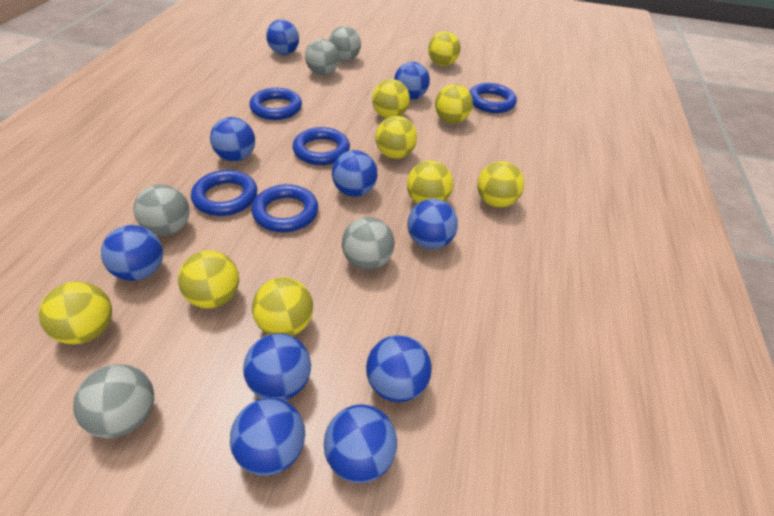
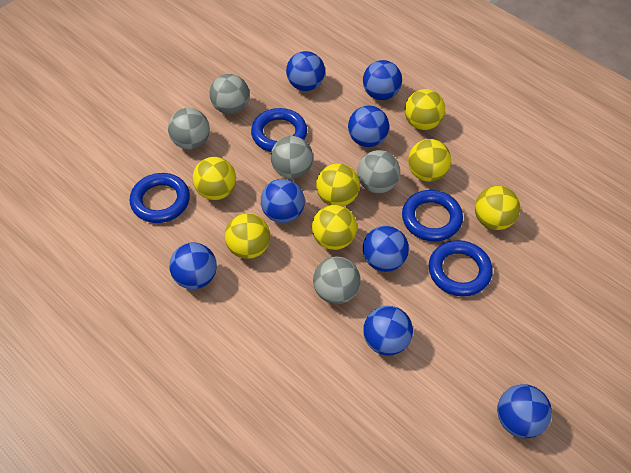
blue ball: [101,225,163,281] [210,117,255,162] [230,398,305,476] [243,333,311,400] [266,20,299,55] [324,404,397,483] [332,150,378,197] [366,335,432,402] [394,62,430,100] [407,199,458,249] = 10 -> [169,242,217,289] [261,179,305,223] [286,51,325,91] [348,105,389,147] [363,60,402,100] [363,226,409,272] [363,306,413,356] [497,384,552,438] = 8
blue ring: [191,170,257,216] [249,88,302,120] [251,184,318,232] [292,127,350,165] [469,83,517,113] = 5 -> [130,173,190,223] [251,108,307,152] [402,190,463,242] [429,240,493,297] = 4
yellow ball: [39,282,112,344] [178,251,239,308] [252,277,313,336] [372,79,410,118] [375,116,417,159] [407,161,453,204] [428,31,461,66] [435,84,473,123] [477,161,524,208] = 9 -> [193,157,236,200] [225,213,270,259] [312,205,357,250] [316,163,360,206] [405,89,445,130] [408,139,451,182] [475,186,520,230] = 7

